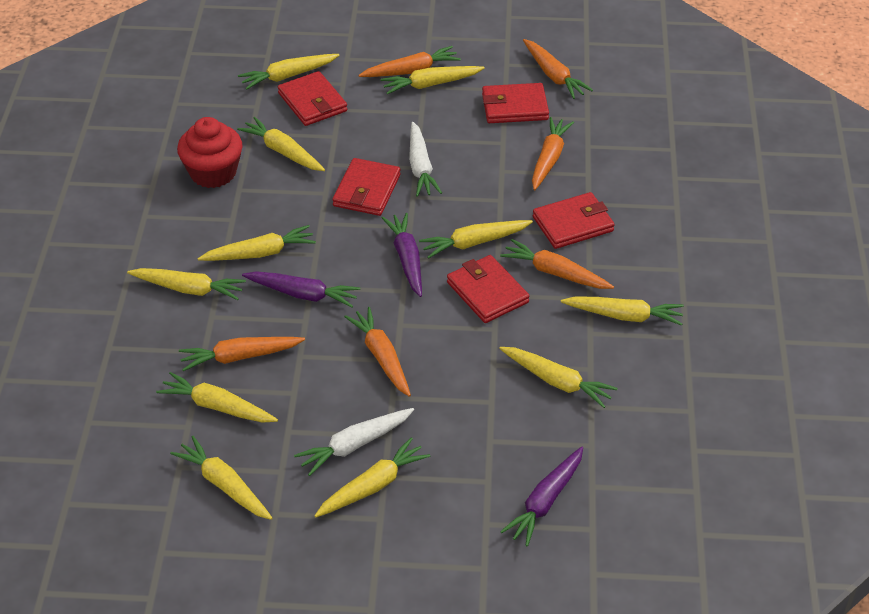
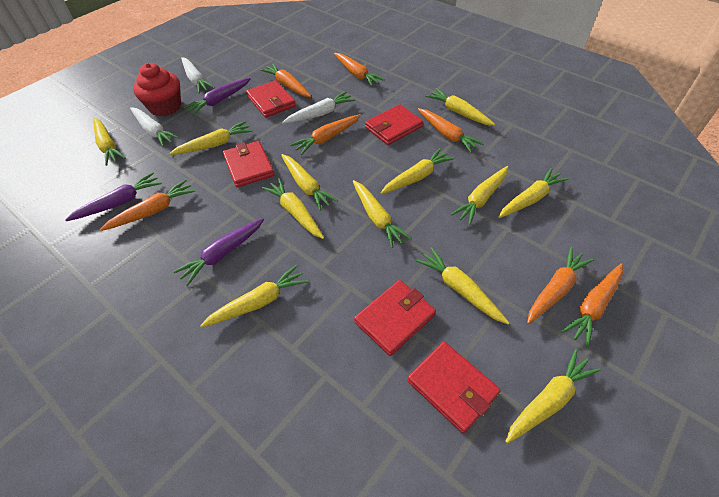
orange carrot: [179,337,305,371] [344,307,411,397] [359,46,461,77] [500,239,614,289] [523,39,593,99] [532,117,574,190] = 6 -> [100,180,195,231] [260,63,311,97] [290,114,361,155] [334,53,385,87] [418,108,484,153] [527,247,594,324] [562,263,623,347] = 7
white carrot: [294,408,414,476] [409,122,442,197] = 2 -> [130,107,179,147] [181,57,215,94] [282,92,355,123] = 3
yellow carrot: [127,268,246,300] [156,372,278,423] [170,436,272,520] [198,225,316,261] [237,117,325,171] [238,54,340,90] [314,437,430,517] [381,66,485,94] [419,220,533,259] [499,347,618,408] [561,297,684,326] = 11 -> [93,117,126,166] [169,121,252,155] [200,265,308,328] [262,178,324,239] [281,154,338,211] [353,180,412,248] [380,148,454,194] [415,247,509,324] [425,88,495,126] [451,166,508,225] [498,168,569,218] [505,349,601,444] = 12

